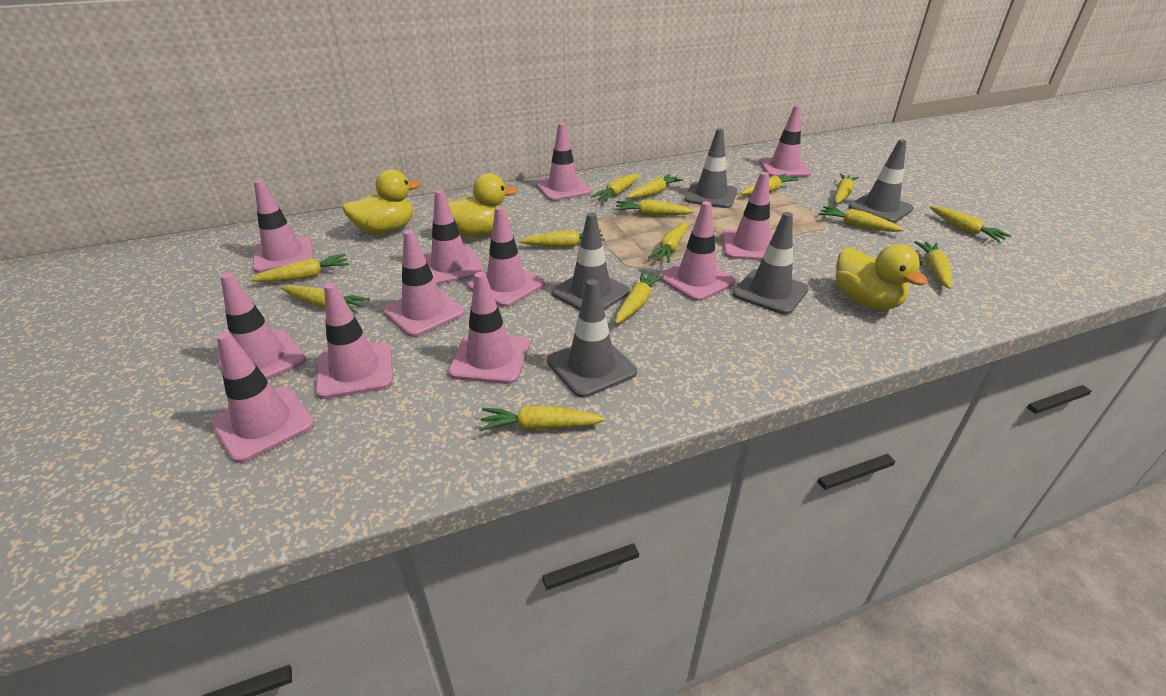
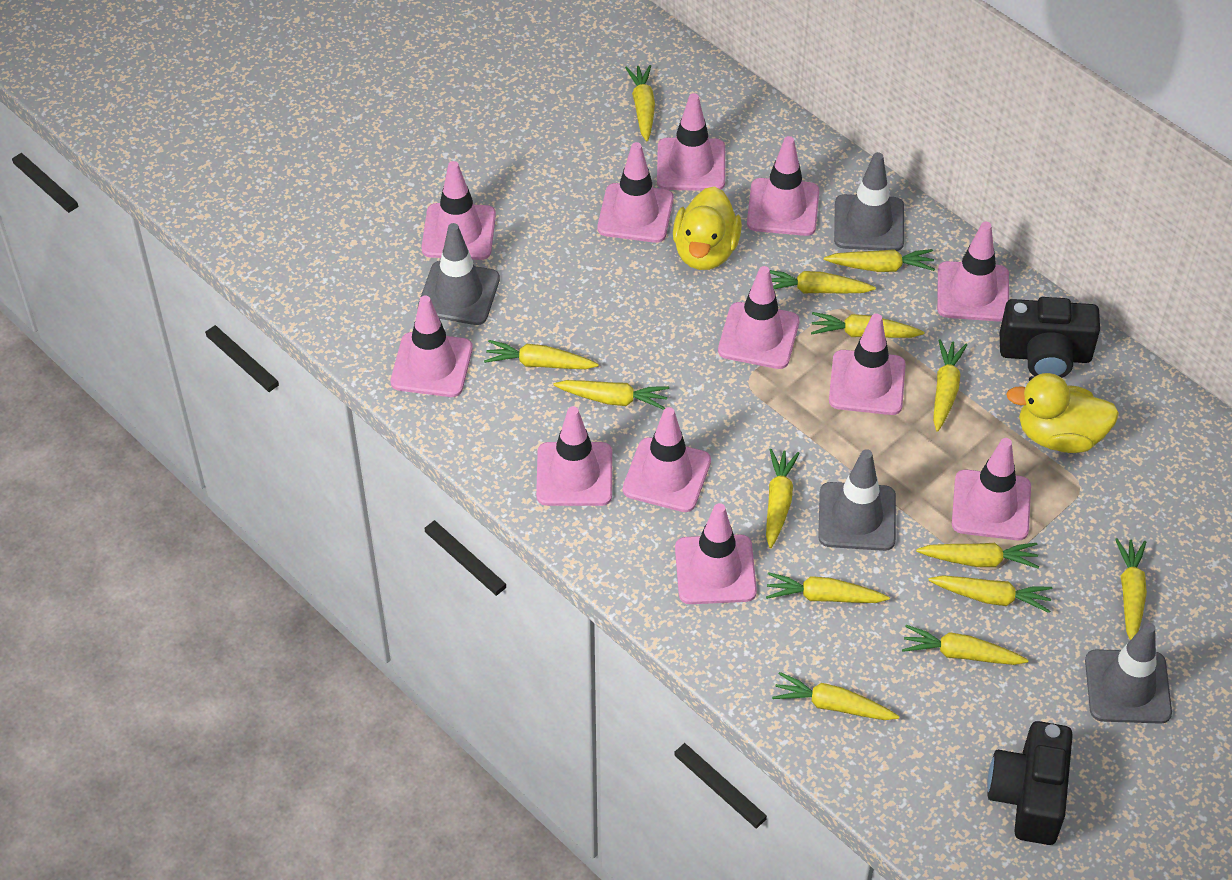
black camera: none = 0 -> [987,721,1073,845] [1000,297,1100,378] = 2
grey traffic cone: [547,279,637,398] [552,212,630,310] [684,128,737,208] [733,212,809,315] [849,139,914,223] = 5 -> [418,223,500,325] [818,449,896,551] [834,152,904,251] [1085,622,1172,724] = 4
yellow duck: [342,169,421,235] [448,173,518,237] [836,244,928,310] = 3 -> [673,186,742,270] [1006,373,1119,453] = 2

